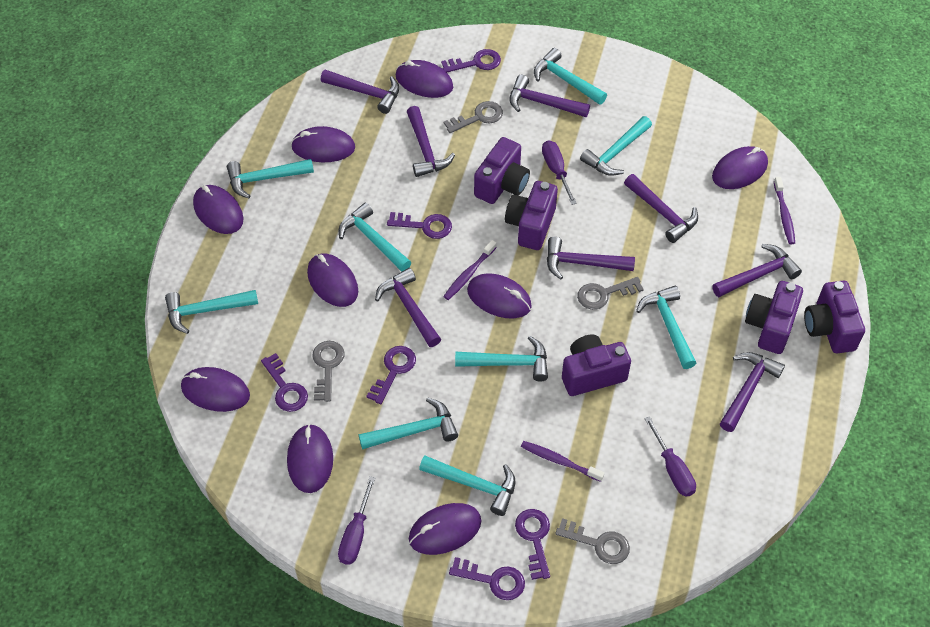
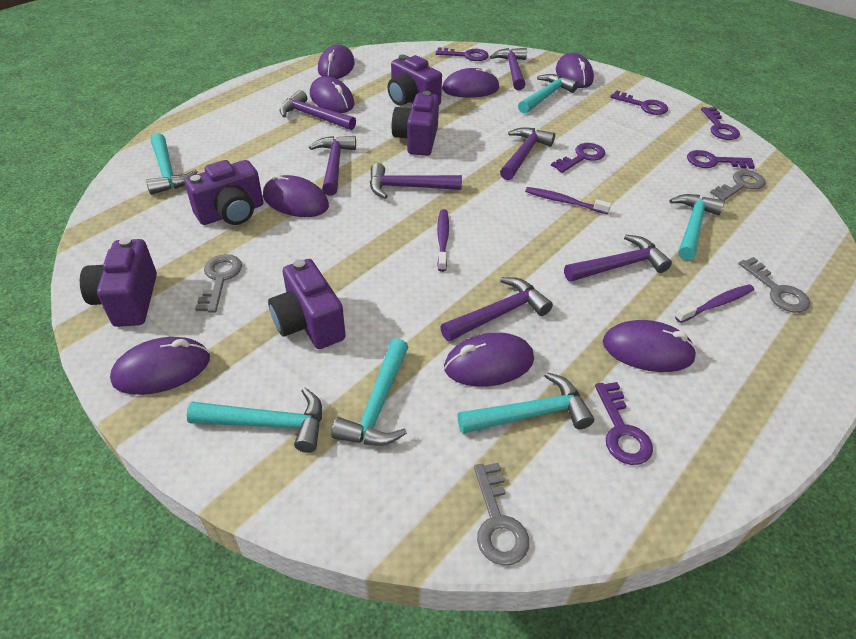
purple hammer: [321,70,399,114] [375,268,441,347] [407,106,455,177] [509,75,590,117] [547,237,635,280] [624,174,698,243] [712,244,802,297] [720,352,785,432] = 8 -> [280,90,356,130] [309,136,356,195] [370,163,462,199] [440,277,553,341] [490,48,527,90] [500,127,555,180] [564,235,672,282] = 7
purple mouse: [181,367,250,412] [193,185,244,234] [287,424,333,493] [291,126,355,162] [307,254,358,307] [396,60,453,98] [409,503,481,555] [467,273,532,318] [712,146,768,189] = 9 -> [110,337,210,395] [263,173,329,217] [310,76,355,113] [318,45,355,79] [442,68,499,98] [444,332,534,387] [556,53,594,88] [603,320,697,372] = 8
purple screwdriver: [338,476,375,565] [542,140,577,205] [644,416,696,497] = 3 -> none = 0
turquoise hammer: [165,290,258,334] [227,159,314,198] [339,203,412,272] [359,397,458,450] [419,456,515,516] [455,336,548,382] [534,48,607,105] [580,116,652,176] [636,286,696,369] = 9 -> [146,133,198,195] [187,387,322,453] [331,338,409,446] [458,372,594,434] [518,74,578,114] [670,194,725,260] = 6

